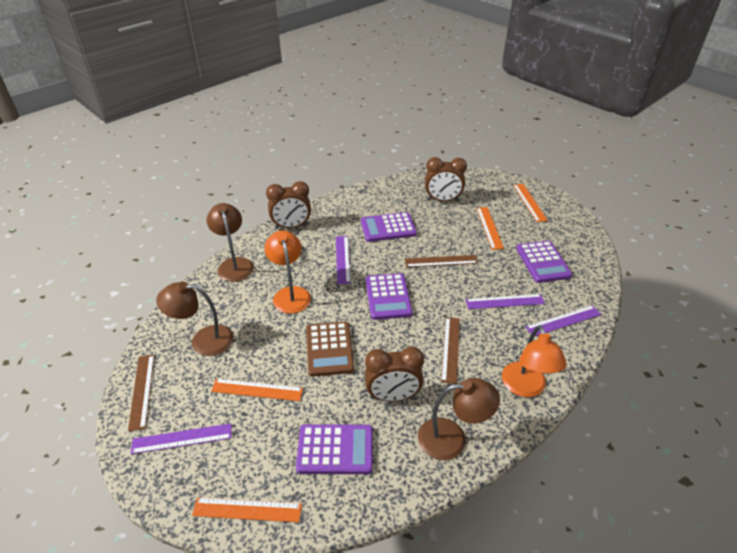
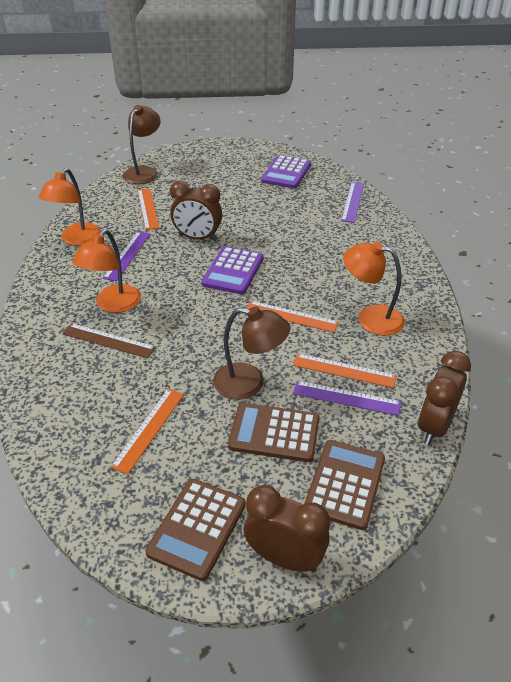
brown calculator: [306,322,354,377] = 1 -> [145,479,246,581] [228,403,320,462] [304,440,385,530] = 3
brown lamp: [156,282,234,356] [206,203,254,282] [418,378,500,460] = 3 -> [123,105,161,184] [213,306,290,400] = 2
brown ruler: [128,355,154,431] [405,255,478,267] [441,317,460,384] = 3 -> [62,323,156,358] = 1
orange lamp: [264,230,311,314] [502,325,567,397] = 2 -> [39,168,101,246] [72,229,141,313] [343,242,405,336] = 3
purple calculator: [296,424,373,474] [361,212,417,242] [365,273,413,320] [516,241,572,283] = 4 -> [201,246,264,294] [261,155,311,189] = 2
purple ruler: [131,424,232,454] [336,236,351,284] [465,294,545,309] [525,305,601,336] = 4 -> [103,231,150,281] [293,381,401,416] [341,182,364,223] = 3

